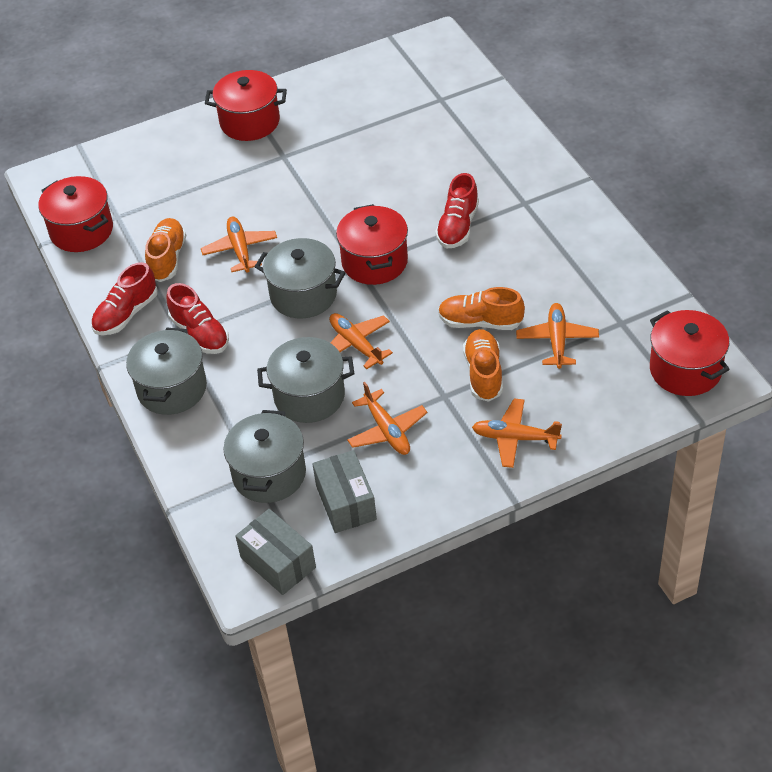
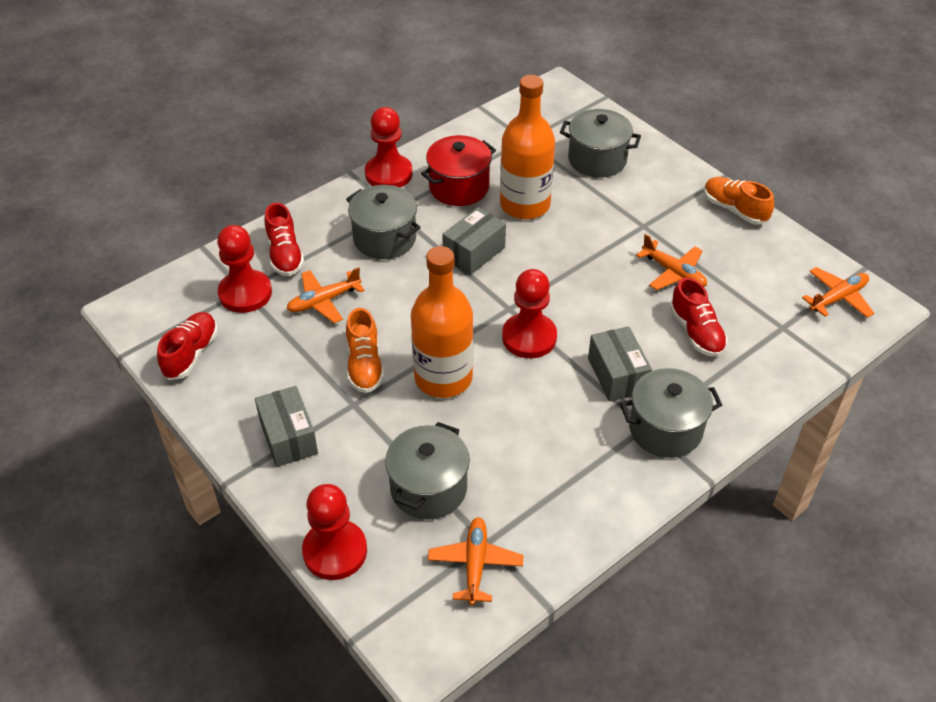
grey box: [235,509,316,595] [313,450,377,533] = 2 -> [255,386,318,467] [442,207,506,275] [588,326,652,402] = 3
orange bottle: none = 0 -> [411,246,474,398] [500,75,555,219] = 2
orange plane: [201,217,277,272] [329,313,393,369] [347,382,427,455] [472,398,562,468] [516,303,599,369] = 5 -> [287,267,365,323] [428,517,523,606] [636,234,707,290] [802,267,874,318] = 4
orange shoe: [145,218,186,282] [438,287,525,330] [463,329,503,402] = 3 -> [346,308,384,393] [704,177,774,225] = 2
red pawn: none = 0 -> [217,225,272,313] [302,484,367,580] [365,107,413,187] [502,269,557,358] = 4
red pot: [38,176,113,252] [205,70,287,141] [336,204,408,285] [650,310,730,396] = 4 -> [421,135,496,206] = 1

